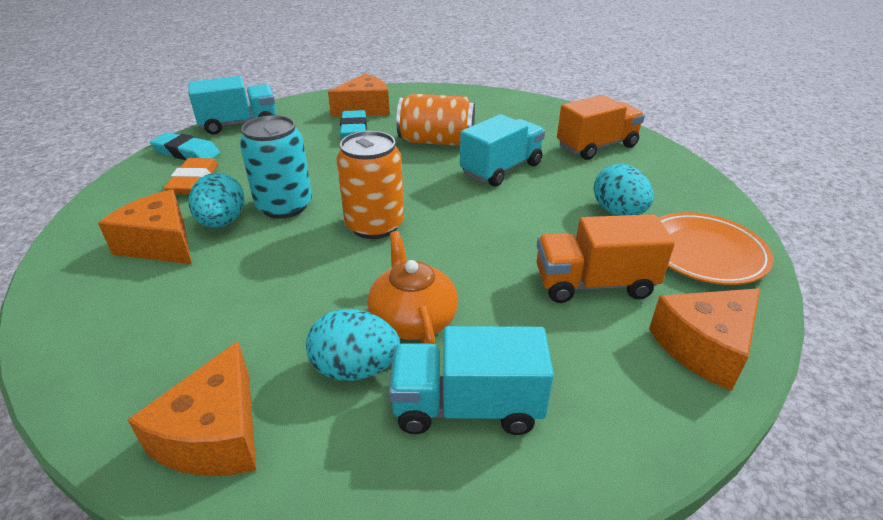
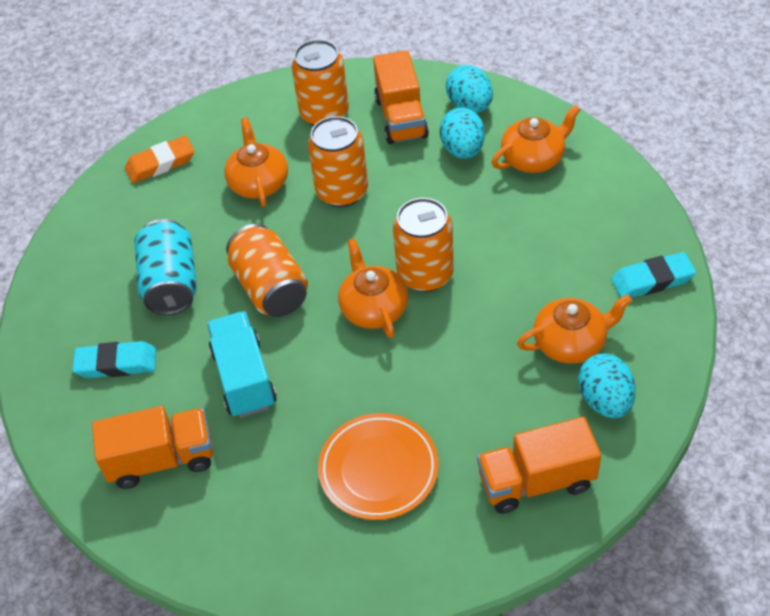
orange can: [337,131,404,239] [396,94,475,146] = 2 -> [226,224,308,317] [292,39,349,126] [308,116,368,207] [393,198,454,292] = 4
orange cheese: [98,189,192,264] [128,341,256,476] [328,74,390,117] [649,288,760,391] = 4 -> none = 0
orange teapot: [368,231,458,344] = 1 -> [224,118,288,207] [338,238,408,338] [492,105,581,173] [517,294,632,364] = 4
orange truck: [536,214,675,303] [557,95,645,160] = 2 -> [92,406,213,489] [373,50,429,144] [477,417,601,514] = 3
turquoise truck: [188,76,276,135] [389,326,554,435] [460,114,545,187] = 3 -> [207,311,277,418] = 1

